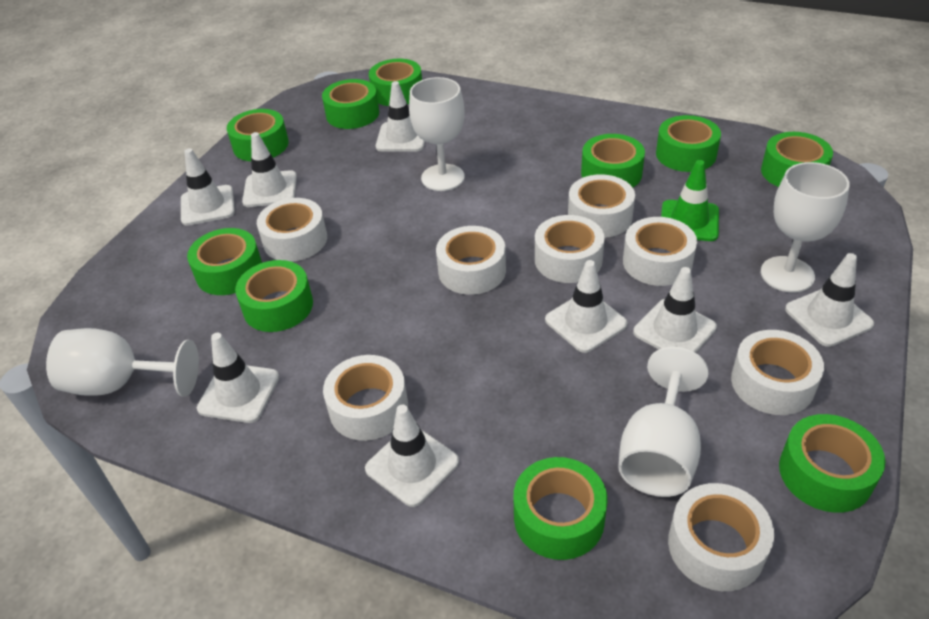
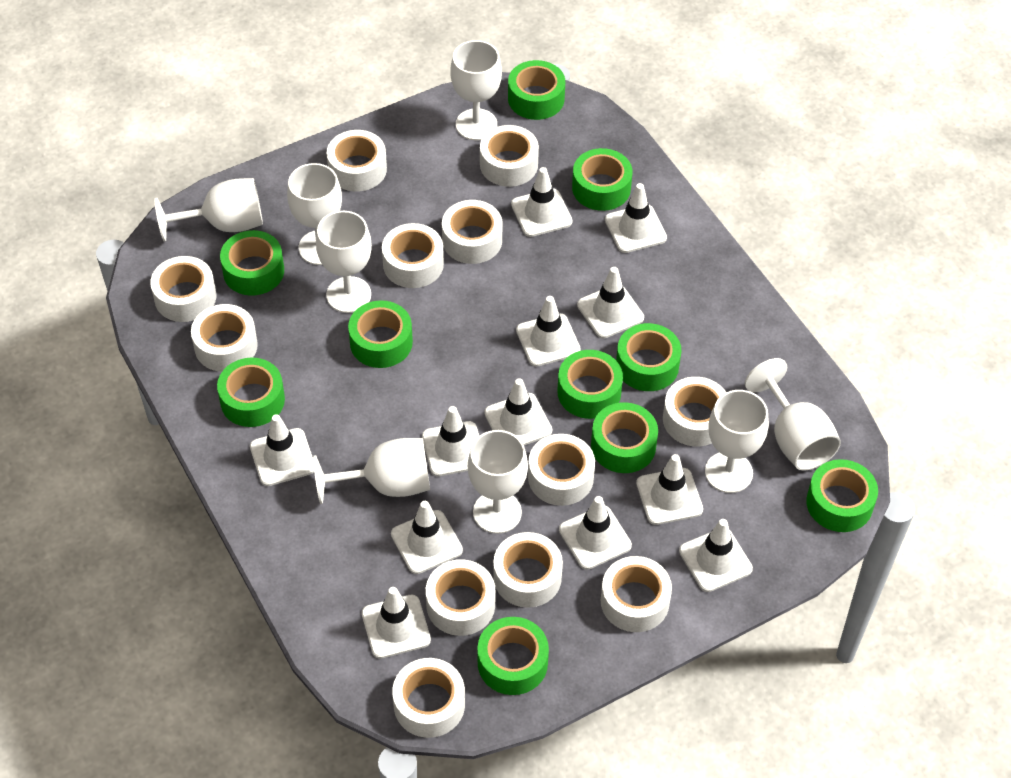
green traffic cone: [661,160,719,241] = 1 -> none = 0
white goblet: [46,328,199,397] [409,77,465,191] [618,347,709,497] [761,162,850,293] = 4 -> [154,178,263,241] [287,163,342,265] [313,438,430,504] [316,211,372,313] [451,40,502,140] [468,430,528,534] [705,390,769,493] [745,358,841,471] = 8
white tape: [257,198,327,262] [323,355,408,441] [436,226,506,295] [535,215,605,283] [568,174,635,238] [623,217,697,286] [668,483,774,591] [731,330,824,415] = 8 -> [150,256,216,322] [191,304,258,372] [327,130,387,191] [382,223,444,288] [392,658,465,738] [426,559,495,636] [442,200,502,264] [480,125,539,187] [493,532,563,608] [528,434,595,506] [601,556,672,632] [663,377,726,446] = 12
white traffic cone: [181,148,235,226] [197,333,279,423] [242,132,297,207] [365,405,459,507] [376,81,425,152] [545,260,628,353] [633,267,717,353] [785,253,874,347] = 8 -> [250,414,314,486] [362,587,431,659] [391,501,463,574] [422,406,479,476] [484,378,552,445] [511,167,572,237] [516,296,581,367] [559,496,632,570] [577,267,644,338] [605,183,667,253] [636,454,703,525] [679,519,753,592] = 12

